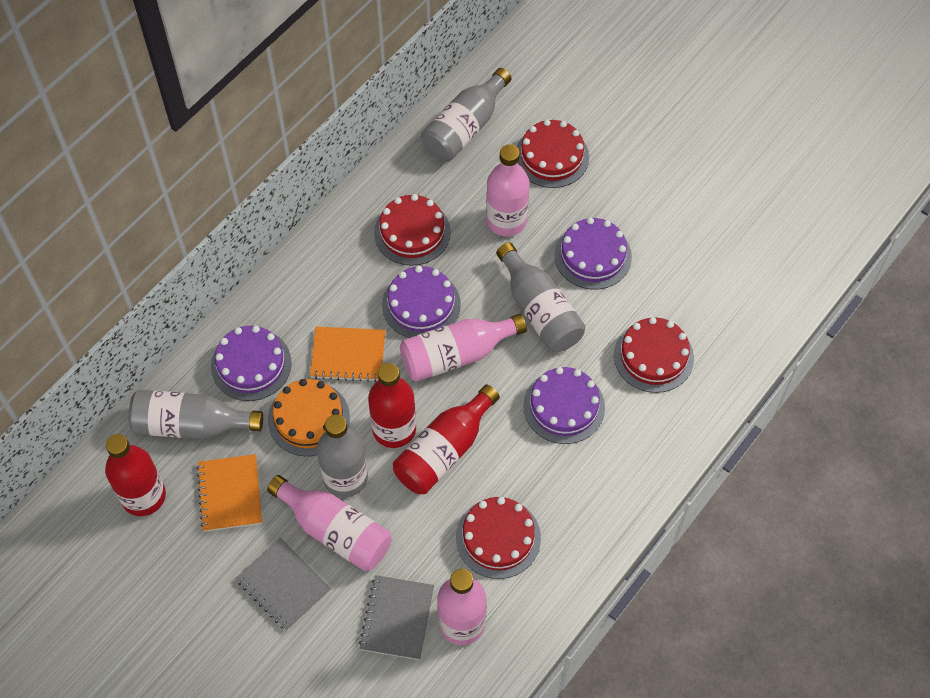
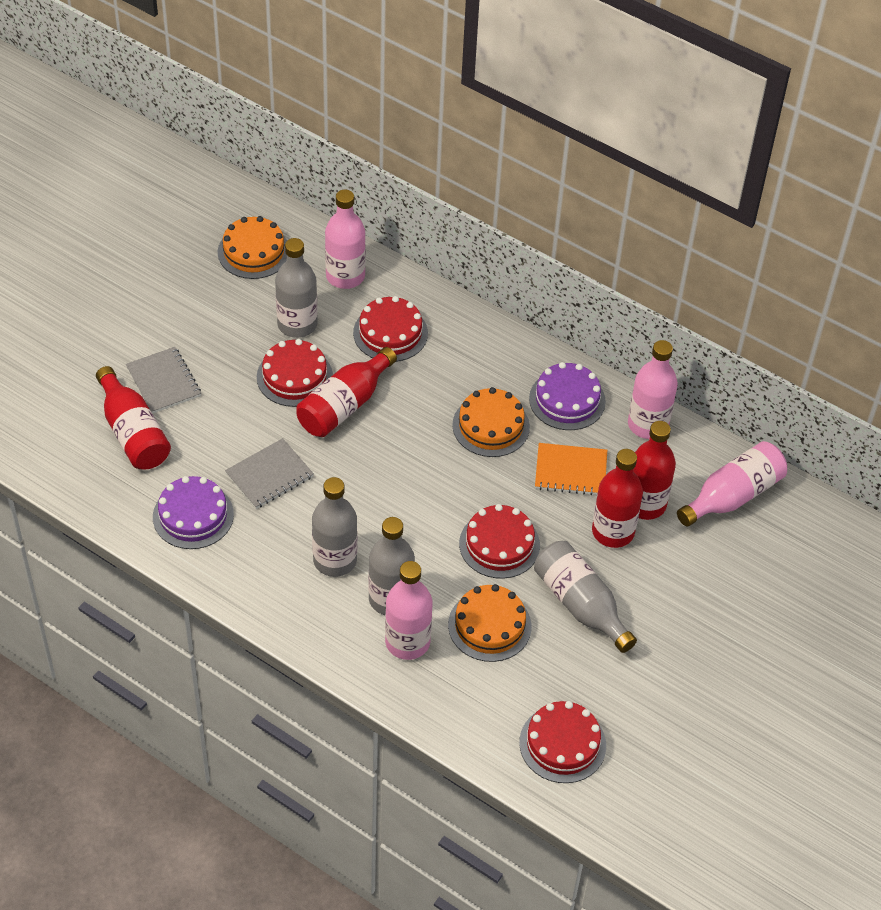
orange cake: [268,379,350,456] = 1 -> [218,216,287,279] [448,584,532,662] [452,387,530,457] = 3
orange notebook: [197,454,262,532] [310,327,385,382] = 2 -> [535,443,607,495] = 1
purple cake: [211,326,292,401] [382,266,461,338] [523,367,605,444] [554,217,632,290] = 4 -> [153,476,234,549] [529,362,606,430] = 2
red bottle: [105,434,166,516] [368,363,416,448] [393,384,500,494] = 3 -> [96,366,171,470] [296,347,397,437] [592,449,643,548] [634,421,676,520] = 4

